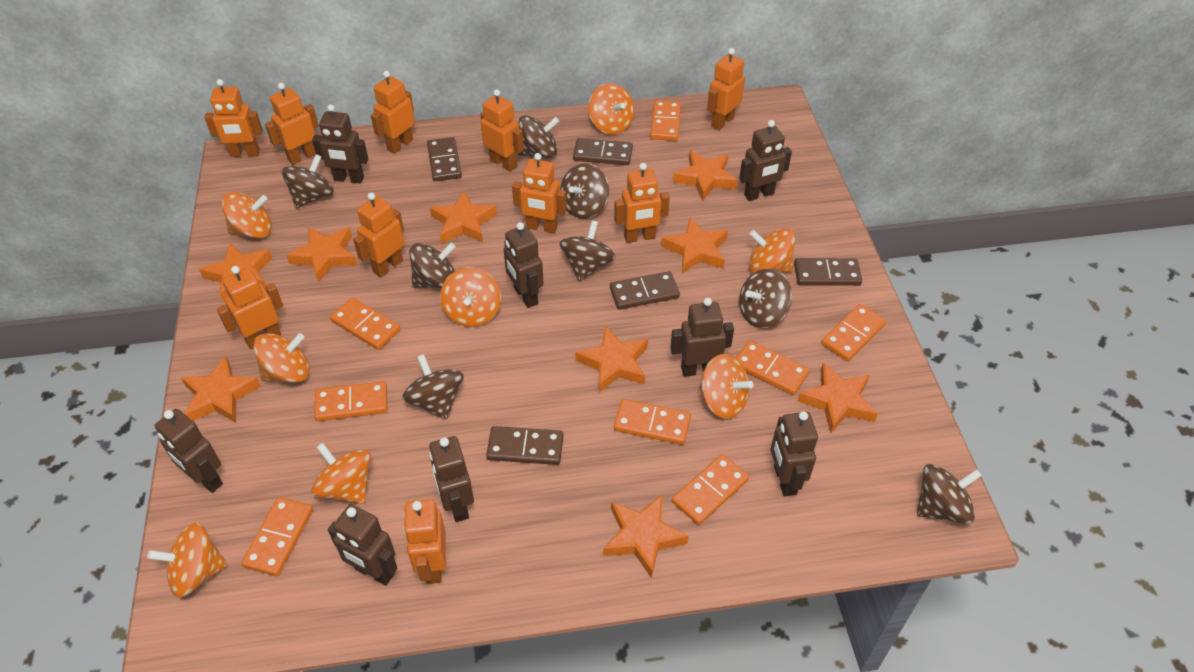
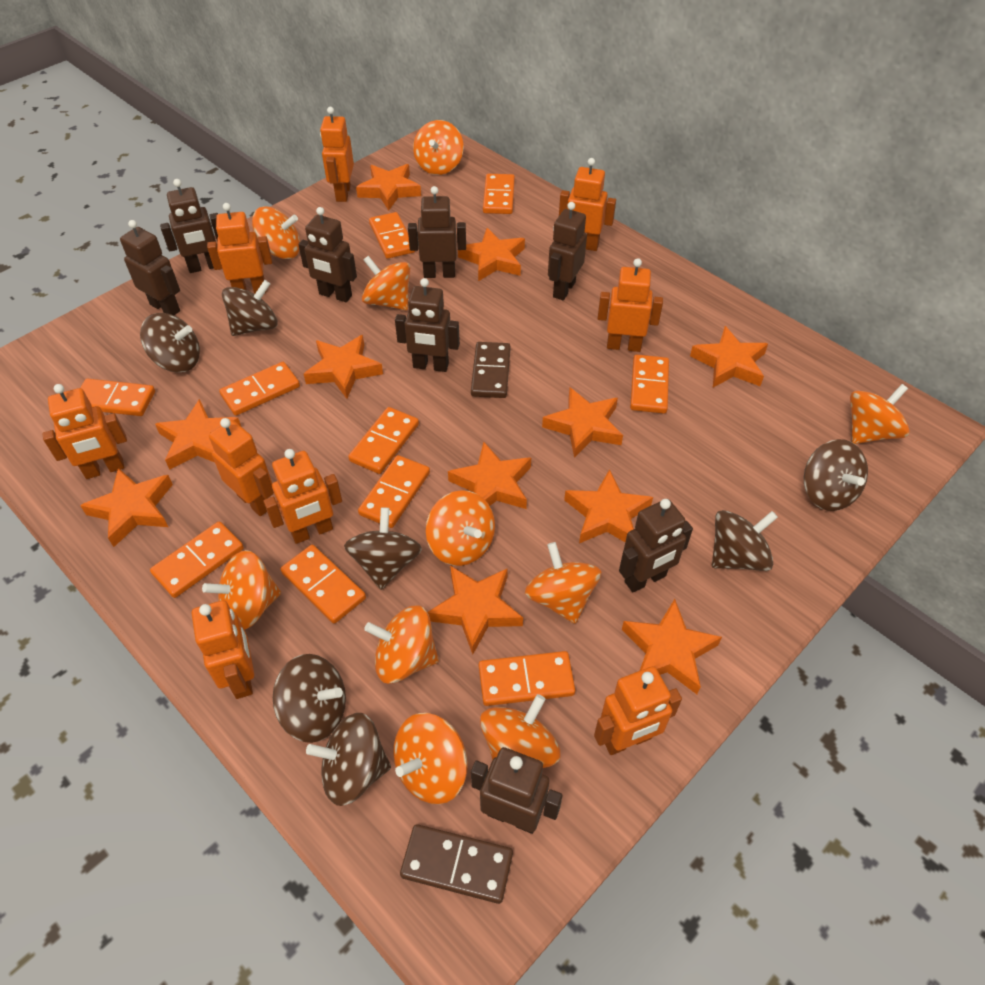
brown domino: [427,137,462,182] [486,426,563,465] [573,138,633,165] [610,271,680,310] [794,258,862,286] = 5 -> [400,824,513,904] [471,342,511,398] = 2
brown spinning top: [281,154,334,209] [402,354,463,420] [409,243,456,288] [518,115,559,158] [559,220,615,281] [560,163,609,219] [739,268,792,328] [917,464,982,524] = 8 -> [140,313,200,372] [222,280,278,336] [273,654,346,743] [306,713,391,806] [344,507,422,590] [712,510,778,571] [804,439,868,511] = 7
orange domino: [242,497,313,576] [314,381,388,421] [330,297,400,350] [614,399,691,445] [650,100,681,141] [672,454,749,525] [736,340,809,395] [821,304,886,361] = 8 -> [80,379,155,416] [150,521,244,598] [219,362,300,416] [281,545,366,624] [348,407,419,474] [358,455,430,528] [369,212,415,259] [479,651,575,706] [483,174,515,214] [630,355,669,413] = 10
orange robot: [204,79,263,157] [217,266,283,350] [265,83,319,165] [353,192,404,277] [371,71,415,154] [403,499,446,584] [480,89,524,172] [512,153,567,233] [614,163,670,243] [707,48,745,130] = 10 -> [42,384,127,479] [192,600,254,699] [207,203,272,294] [209,418,274,516] [264,449,342,544] [320,107,354,202] [559,158,616,251] [594,666,682,755] [598,258,663,352] = 9
orange spinning top: [147,523,228,598] [222,192,272,238] [253,333,310,383] [311,443,371,504] [440,267,501,327] [589,83,634,135] [700,354,753,419] [749,228,795,273] = 8 -> [202,550,281,630] [252,207,300,259] [362,256,410,310] [364,606,439,684] [393,713,468,804] [413,120,464,175] [426,490,495,566] [480,694,560,768] [525,542,601,624] [850,384,910,444] = 10
orange star: [181,356,261,423] [199,243,272,302] [286,227,357,283] [430,191,497,244] [575,326,648,393] [603,495,689,578] [661,217,728,273] [673,150,738,201] [798,363,878,434] = 9 -> [80,468,173,547] [155,399,241,470] [304,335,383,399] [356,164,421,210] [427,565,523,654] [448,442,531,509] [458,228,525,281] [542,388,623,458] [564,469,653,543] [622,599,722,694] [690,326,768,387] = 11

